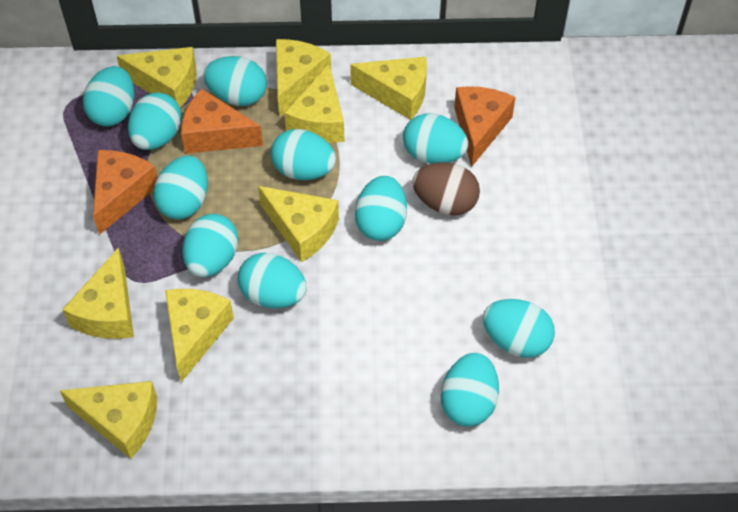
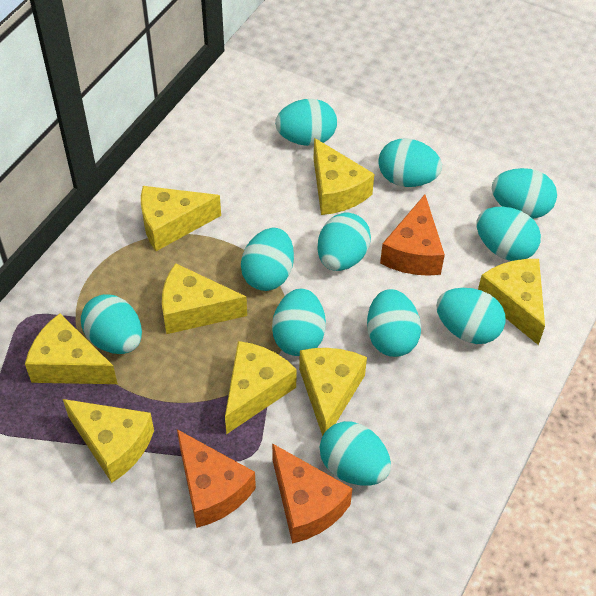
brown egg: [412,162,480,216] = 1 -> none = 0

